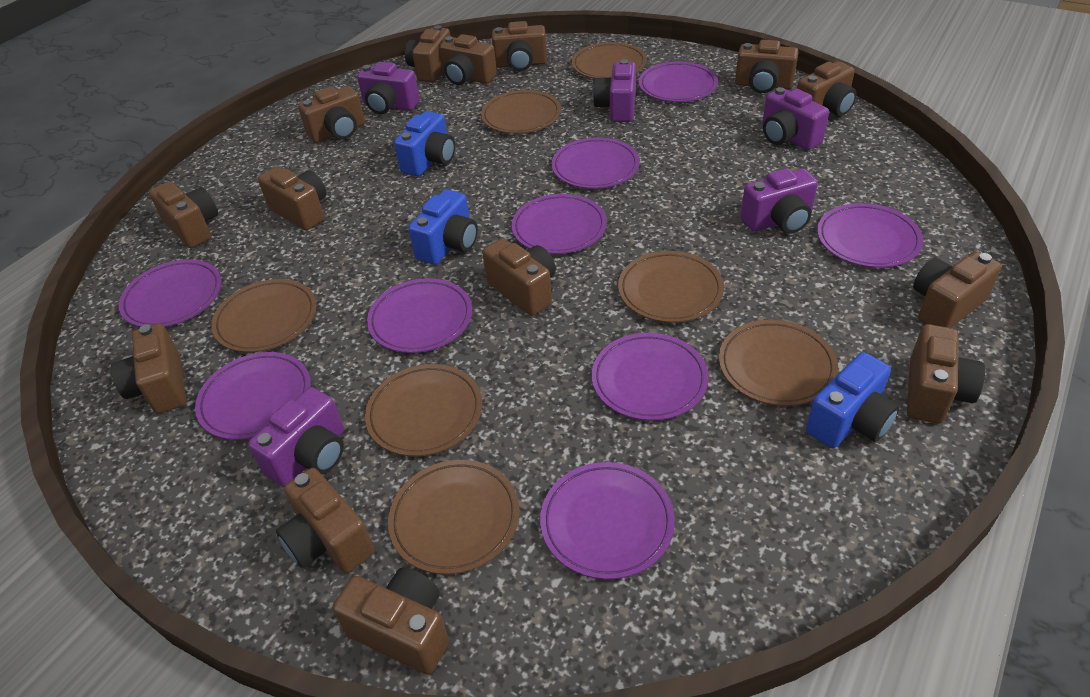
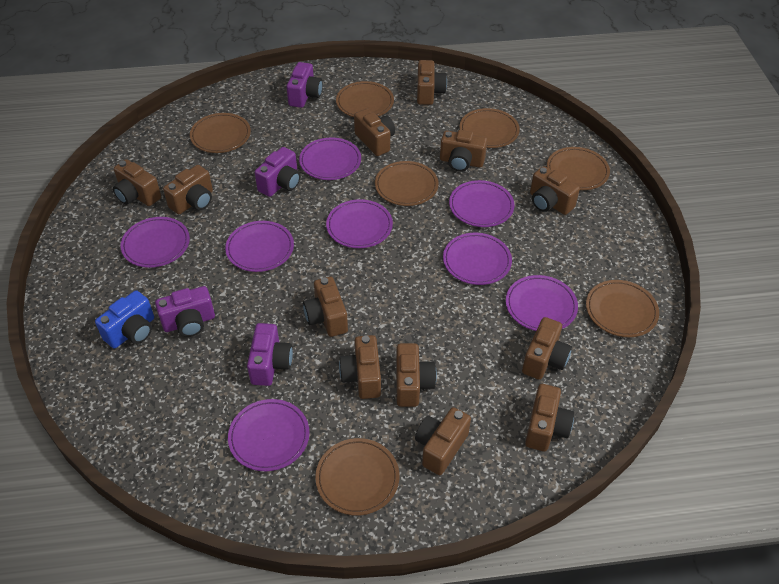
blue camera: [394,111,455,176] [408,189,478,265] [806,352,900,448] = 3 -> [95,290,154,348] = 1
brown camera: [111,323,186,414] [149,181,218,248] [258,167,326,230] [276,468,374,573] [298,86,365,143] [332,567,449,675] [405,25,451,82] [439,34,497,85] [482,238,556,316] [492,21,547,71] [735,40,799,93] [797,61,857,116] [907,324,985,424] [913,251,1002,328] = 14 -> [113,159,161,206] [163,165,213,214] [303,277,348,337] [339,335,381,399] [354,109,395,156] [396,343,437,407] [415,407,471,475] [417,60,447,105] [440,130,487,172] [522,317,572,380] [525,384,574,452] [530,166,580,215] = 12
purple camera: [248,387,344,487] [357,62,420,114] [593,59,636,122] [740,168,818,234] [762,87,829,150] = 5 -> [155,286,215,337] [247,323,293,386] [255,147,301,197] [286,62,323,108] = 4
purple plate: [119,259,222,327] [195,352,311,440] [367,278,472,353] [511,194,607,254] [540,462,675,580] [552,137,640,189] [592,333,709,421] [639,61,718,102] [817,203,923,268] = 9 -> [120,217,190,268] [225,221,294,272] [228,399,309,471] [299,137,361,180] [326,199,393,248] [443,233,512,285] [449,180,514,227] [506,275,578,331] = 8

